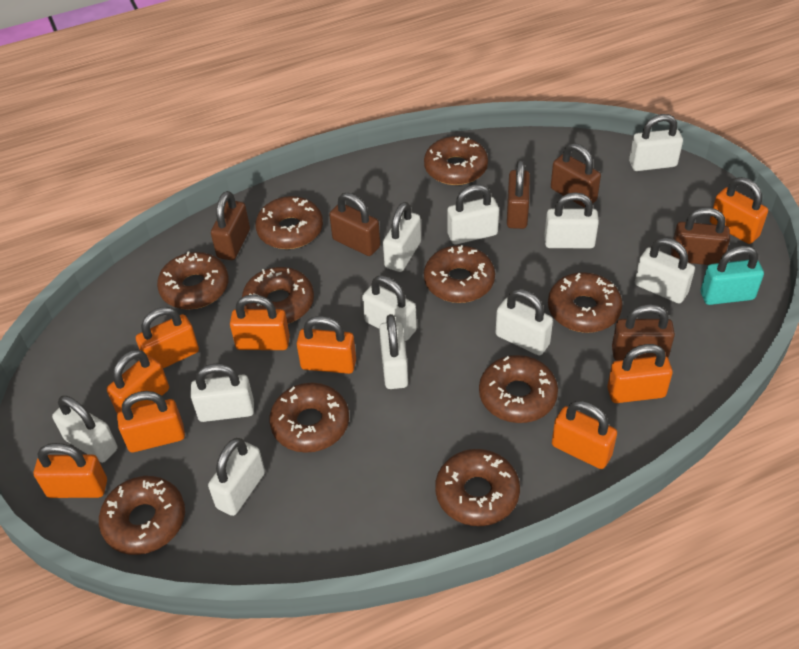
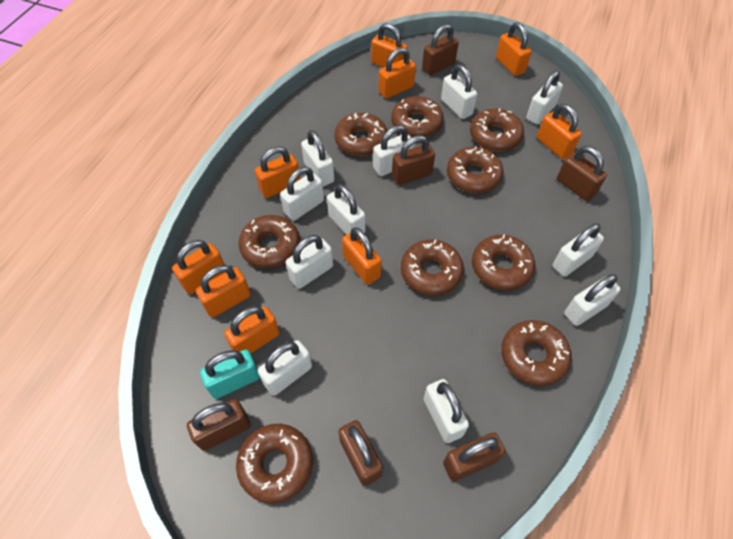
brown donut: [99,476,185,555] [157,252,229,310] [242,267,314,324] [255,196,323,249] [269,383,349,453] [424,136,488,185] [424,245,495,303] [435,449,520,526] [479,355,558,423] [548,272,622,333] = 10 -> [236,424,313,504] [238,215,300,269] [334,113,387,156] [391,96,444,138] [401,239,464,296] [447,146,504,193] [470,108,524,152] [472,234,535,290] [501,320,572,386] = 9

